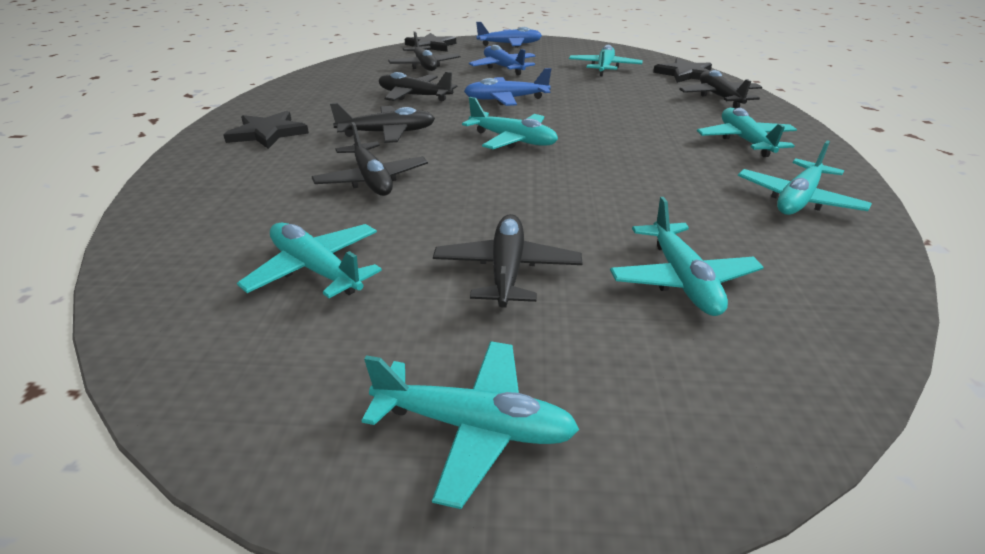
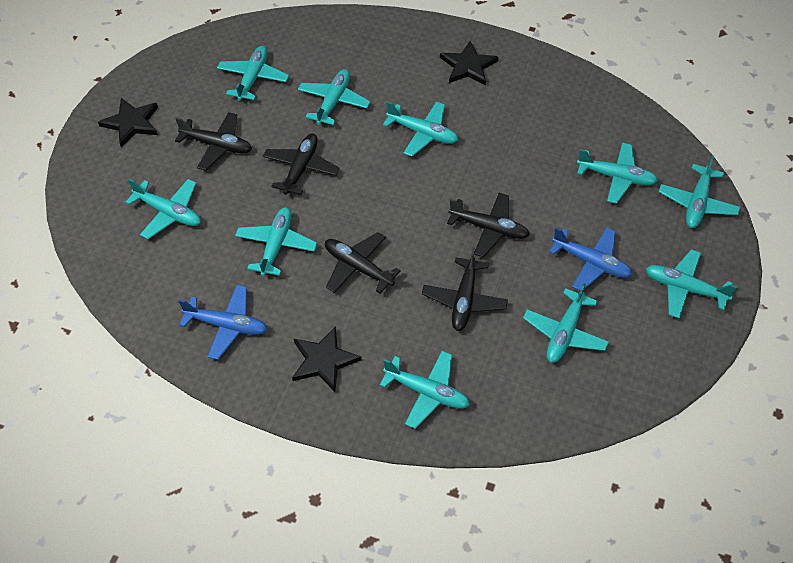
black plane: [312,122,428,196] [330,103,435,143] [379,71,457,101] [388,32,460,71] [433,214,583,308] [679,70,762,108] = 6 -> [175,112,252,170] [263,134,340,195] [325,232,401,293] [422,247,508,331] [447,193,530,257] = 5
blue plane: [464,68,551,106] [469,45,536,75] [476,22,542,48] = 3 -> [179,285,268,360] [549,227,632,291] = 2
turquoise plane: [237,223,382,298] [361,341,579,509] [462,97,558,149] [569,45,643,76] [610,197,764,316] [697,108,797,157] [738,140,872,215] = 7 -> [125,179,201,239] [217,46,289,101] [235,207,317,277] [298,69,370,125] [380,351,470,429] [383,101,458,157] [523,282,609,363] [577,143,658,204] [646,249,737,318] [659,155,740,228] = 10

